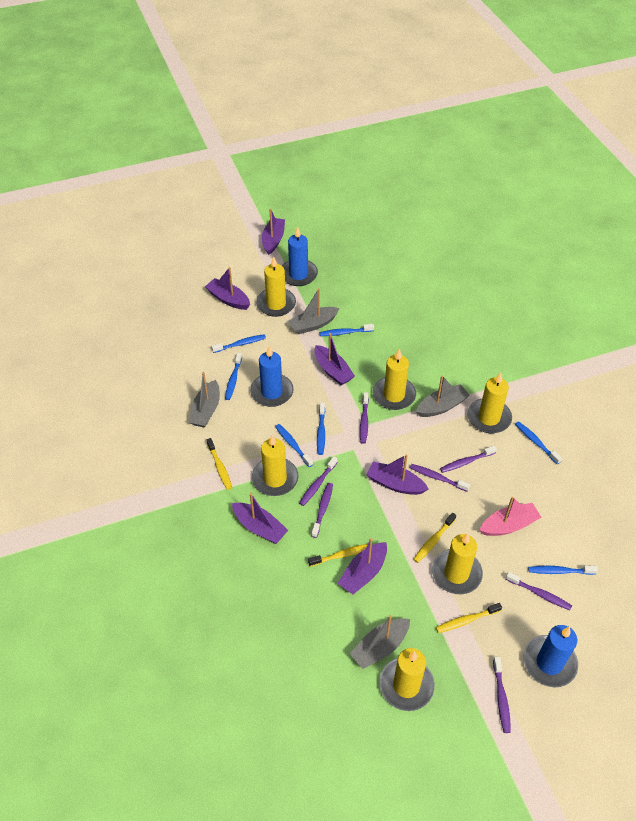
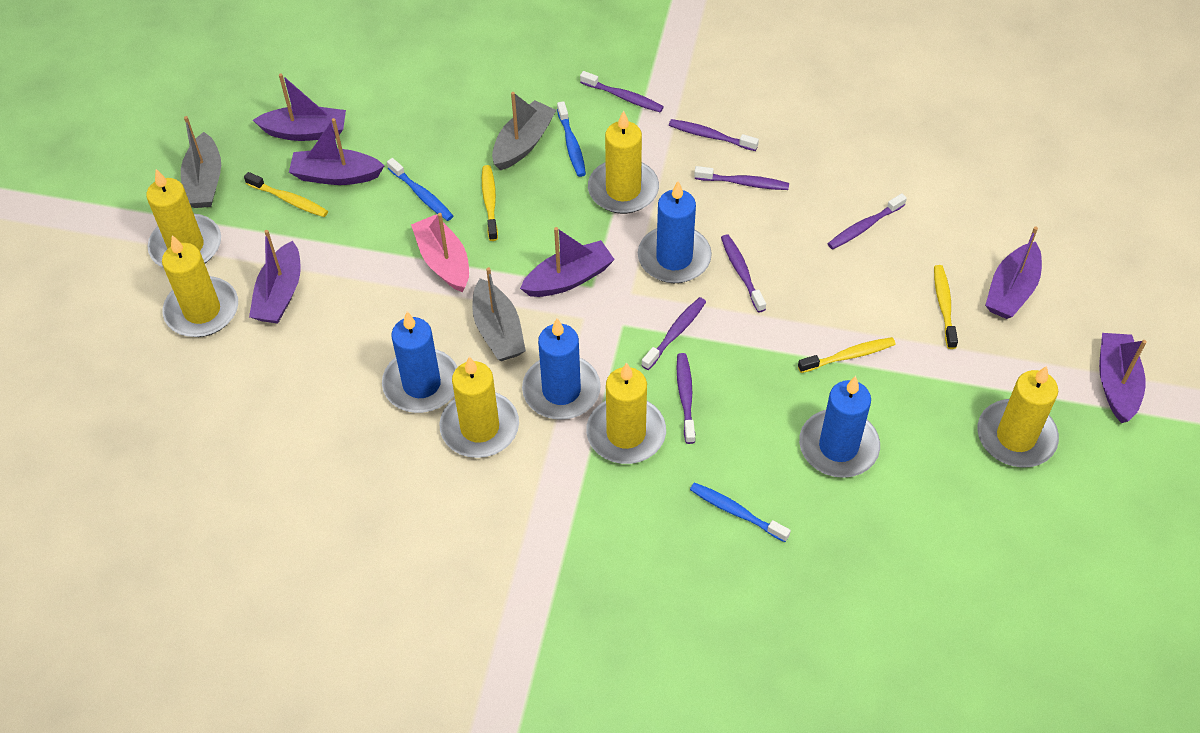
blue candle: [250,346,294,407] [282,226,318,286] [523,625,578,687] = 3 -> [382,312,457,413] [522,318,601,420] [638,181,712,283] [799,376,880,478] = 4
blue toothbrush: [212,334,266,353] [225,353,242,400] [275,424,313,467] [317,403,325,455] [320,324,374,336] [515,421,562,464] [528,566,598,575] = 7 -> [387,158,453,221] [557,101,586,177] [690,482,791,542] = 3
grey boat: [188,372,220,428] [288,288,339,334] [349,615,410,669] [416,375,470,417] = 4 -> [181,116,221,208] [472,267,526,361] [492,92,556,170] = 3

